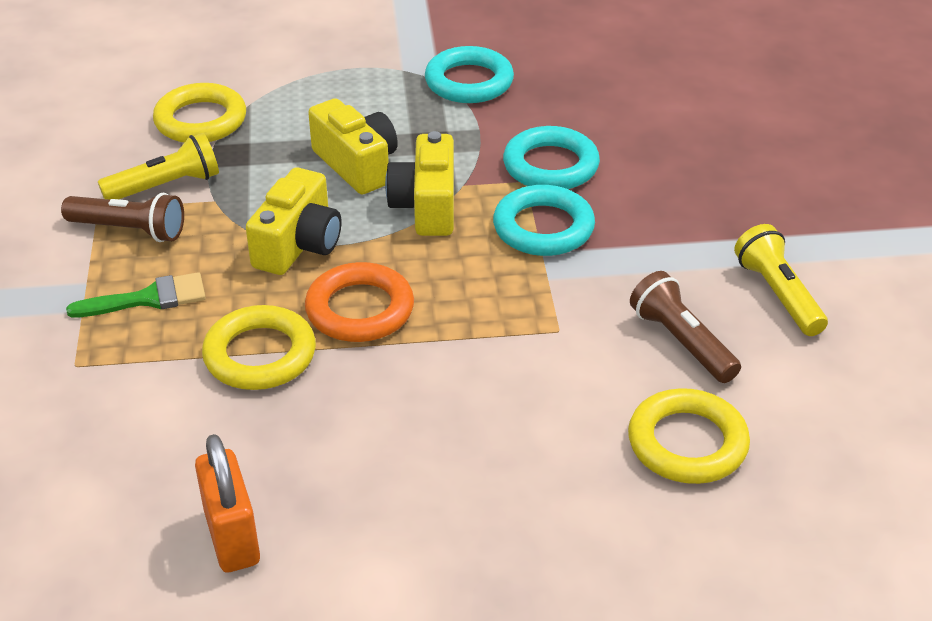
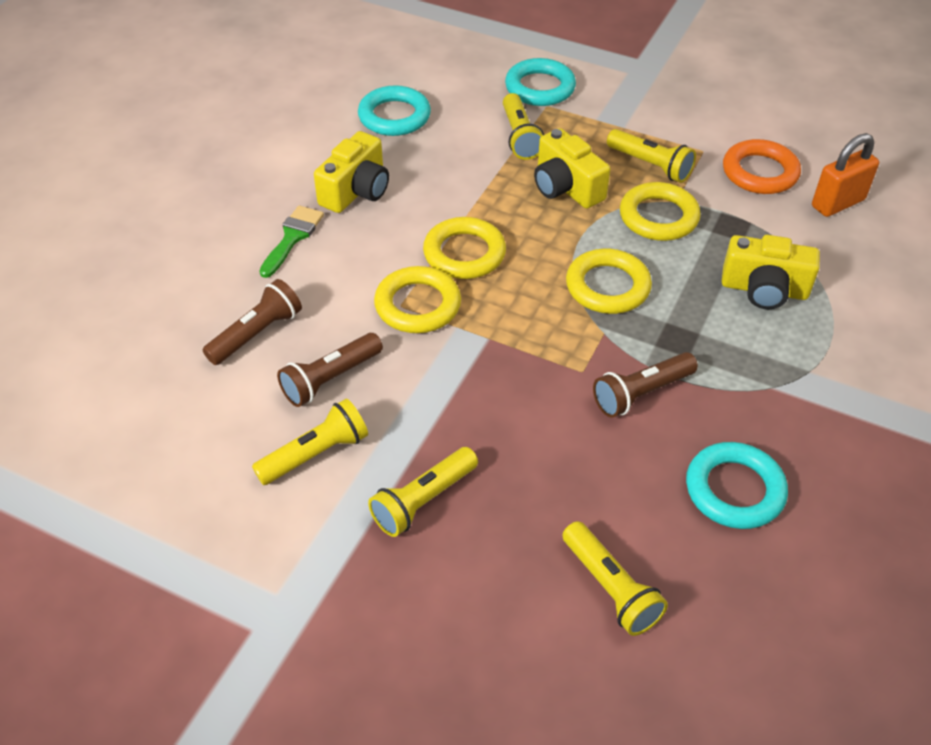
brown flashlight: [61,193,184,242] [630,271,741,383] = 2 -> [203,279,302,365] [277,333,383,407] [593,352,698,418] = 3
yellow flashlight: [98,133,219,200] [734,224,828,336] = 2 -> [252,399,368,485] [368,447,478,537] [503,93,544,160] [562,521,668,636] [607,129,696,183] = 5
yellow ring: [153,83,246,143] [202,305,316,390] [628,388,750,484] = 3 -> [374,266,461,333] [423,217,506,279] [566,249,652,314] [620,182,701,241] = 4

